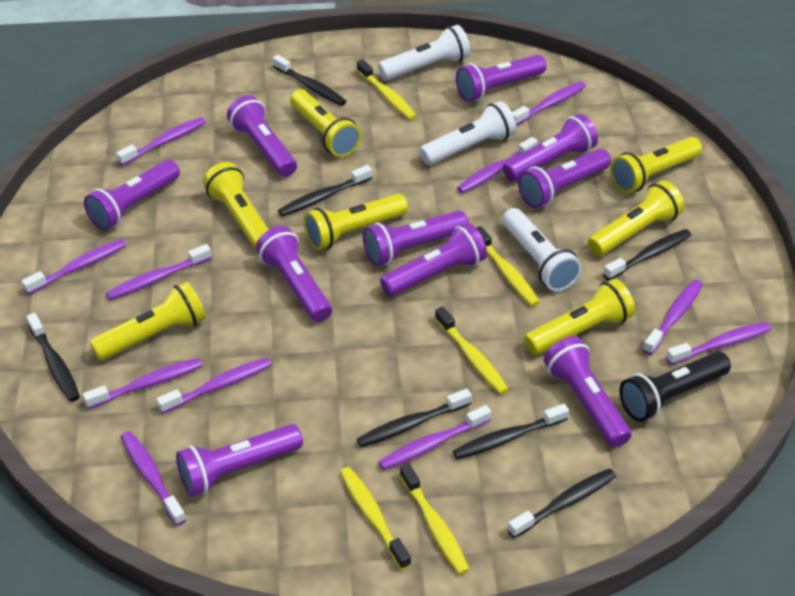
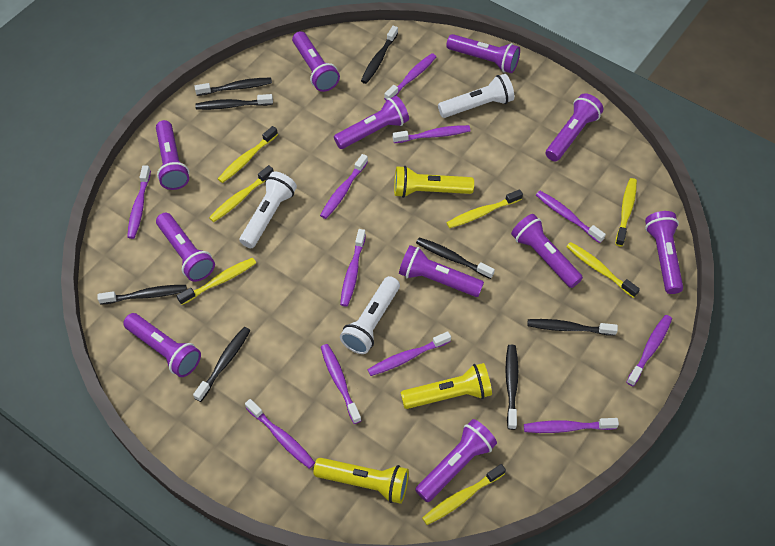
black flashlight: [620,352,731,422] = 1 -> none = 0
black toothbrush: [26,313,80,402] [273,55,346,106] [278,165,372,217] [357,388,472,447] [453,404,569,460] [507,468,616,538] [603,229,691,280] = 7 -> [97,285,187,305] [193,327,251,402] [195,78,272,96] [195,94,273,110] [361,26,398,84] [416,237,495,279] [505,345,518,430] [527,319,618,336] = 8
purple flashlight: [84,160,180,230] [176,424,303,497] [227,95,297,177] [256,226,332,322] [363,211,469,266] [380,223,487,297] [456,55,547,102] [503,114,598,181] [518,149,611,208] [544,336,631,447] = 10 -> [123,313,201,377] [156,120,189,190] [156,213,215,282] [292,31,340,92] [334,96,409,149] [399,245,484,297] [415,419,497,502] [446,34,520,73] [511,214,583,288] [546,93,603,161] [645,211,683,294] = 11
yellow flashlight: [90,282,206,361] [203,162,269,249] [290,89,361,157] [303,194,408,250] [524,279,635,355] [588,180,684,256] [610,137,702,193] = 7 -> [313,458,409,504] [394,166,474,198] [401,363,492,409] = 3
yellow toothbrush: [340,467,411,570] [357,59,417,120] [400,463,470,575] [435,307,509,394] [476,226,540,306] = 5 -> [177,258,256,305] [209,165,274,222] [218,126,278,183] [422,464,506,525] [446,189,523,228] [566,242,640,298] [615,178,637,246] = 7

